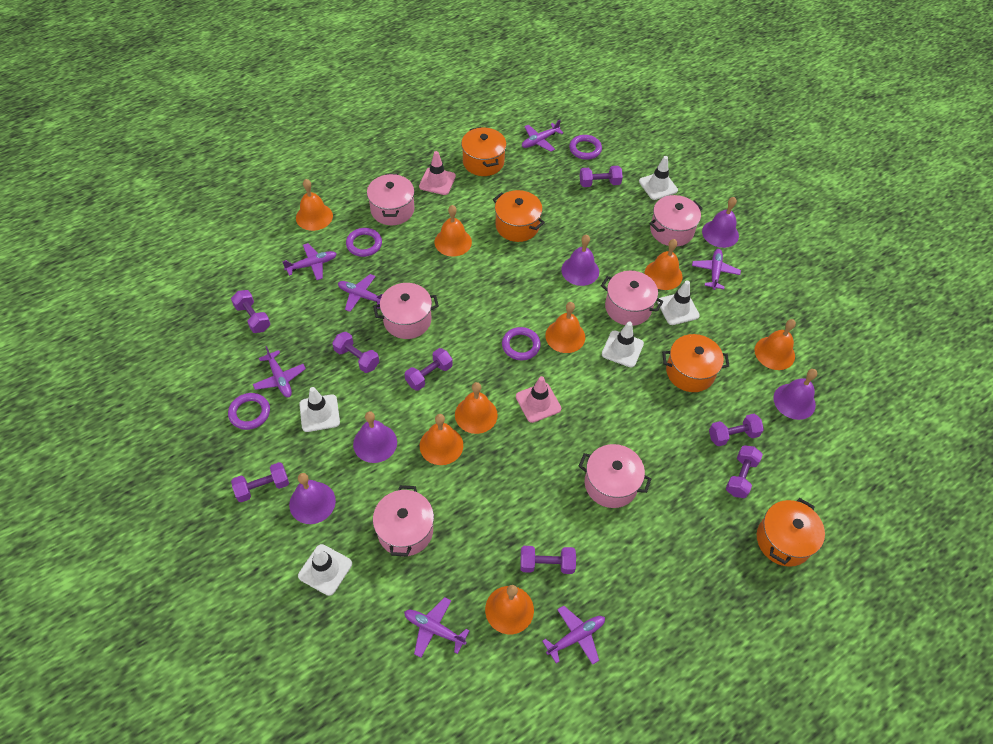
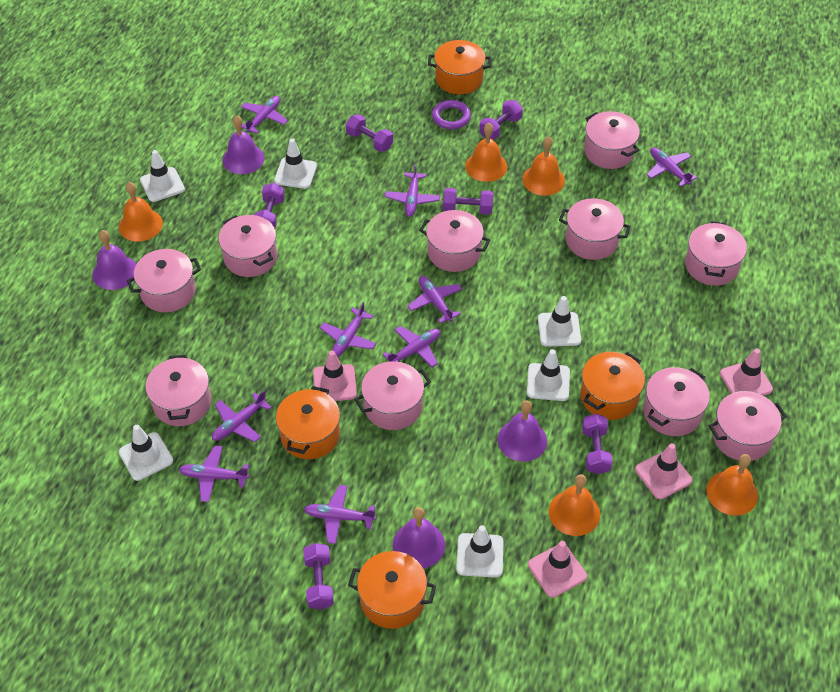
orange bell: [296,179,333,231] [420,414,463,465] [435,205,472,256] [455,382,498,434] [485,585,534,634] [545,302,585,353] [645,239,682,290] [754,319,796,370] = 8 -> [119,182,163,242] [465,123,507,182] [522,136,565,196] [549,475,600,536] [706,454,758,516] = 5
pink pot: [367,173,414,225] [373,283,439,339] [373,485,434,557] [579,444,651,508] [601,271,663,326] [649,195,703,247] = 6 -> [127,249,201,312] [146,355,211,426] [218,215,277,277] [354,361,431,430] [419,210,490,272] [559,198,631,260] [584,111,640,169] [643,367,710,436] [685,221,747,286] [709,391,787,461] = 10
pink traffic cone: [419,151,456,195] [516,376,561,423] = 2 -> [313,351,357,401] [528,541,587,598] [635,443,692,499] [720,348,773,396] = 4
purple bell: [289,473,336,524] [353,411,397,463] [561,234,599,286] [702,197,739,248] [774,369,817,420] = 5 -> [93,230,136,290] [222,115,264,174] [393,507,445,568] [498,400,547,462] = 4
purple dumbbell: [231,290,270,333] [231,462,289,502] [332,332,379,373] [405,348,453,391] [520,546,576,574] [580,166,623,187] [709,414,764,446] [726,445,763,498] = 8 -> [254,183,285,228] [303,543,334,610] [346,114,393,152] [443,188,493,214] [479,100,523,139] [582,414,613,474] = 6
purple plane: [253,346,306,397] [282,243,337,280] [338,274,383,312] [404,597,470,658] [522,120,564,152] [542,605,605,665] [692,249,741,290] = 7 -> [179,445,249,502] [212,390,272,442] [241,96,288,134] [304,485,376,544] [320,302,376,357] [383,326,440,367] [385,164,440,217] [408,276,462,323] [646,147,697,187] = 9
purple ring: [228,393,270,430] [346,228,382,257] [502,327,541,360] [569,135,602,160] = 4 -> [432,100,471,129] = 1
white traffic cone: [298,544,352,596] [299,387,340,432] [602,321,644,367] [639,156,678,200] [657,280,700,325] = 5 -> [119,425,173,481] [140,150,185,202] [274,139,317,189] [456,525,504,578] [527,349,570,401] [538,296,581,347] = 6

